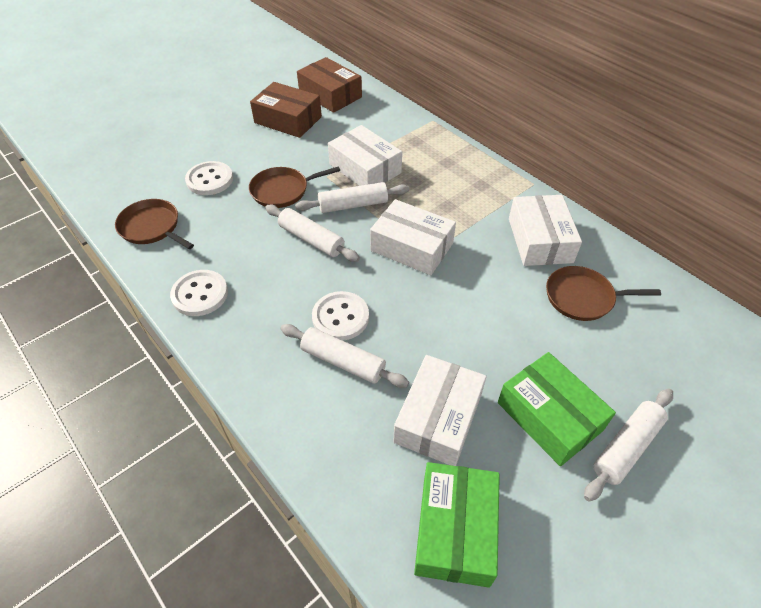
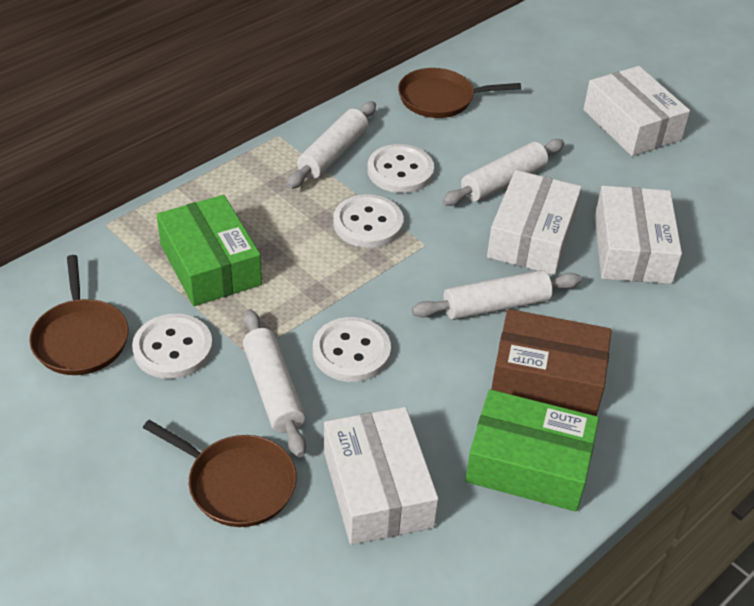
brown box: [250,82,322,138] [297,57,362,113] = 2 -> [491,309,612,416] = 1
white button: [170,270,228,316] [185,161,233,195] [312,291,369,340] = 3 -> [132,314,213,379] [313,317,391,382] [333,194,403,248] [367,144,434,193] = 4

